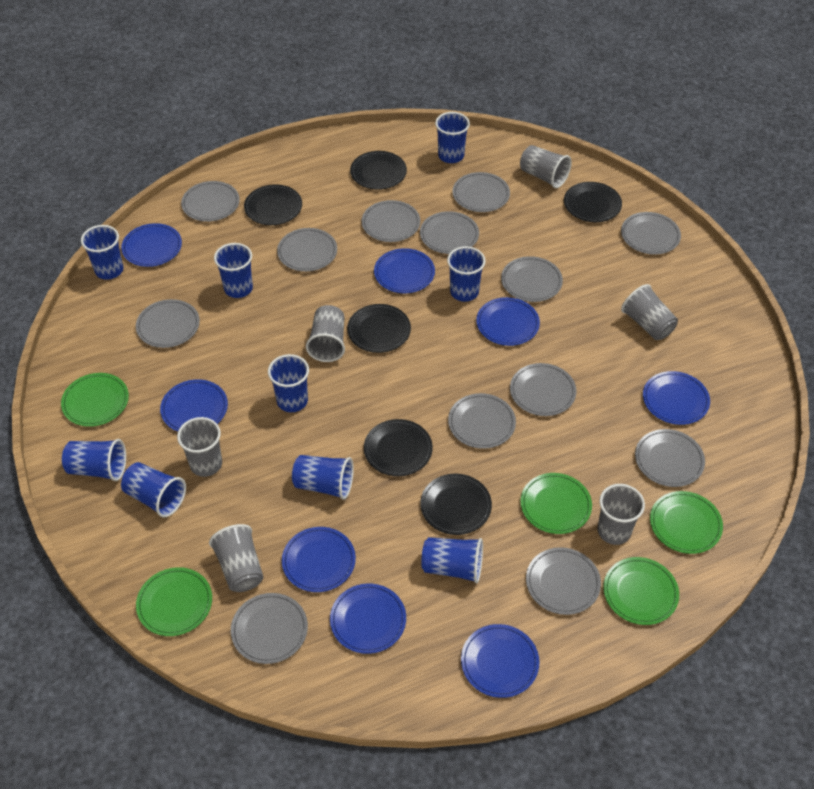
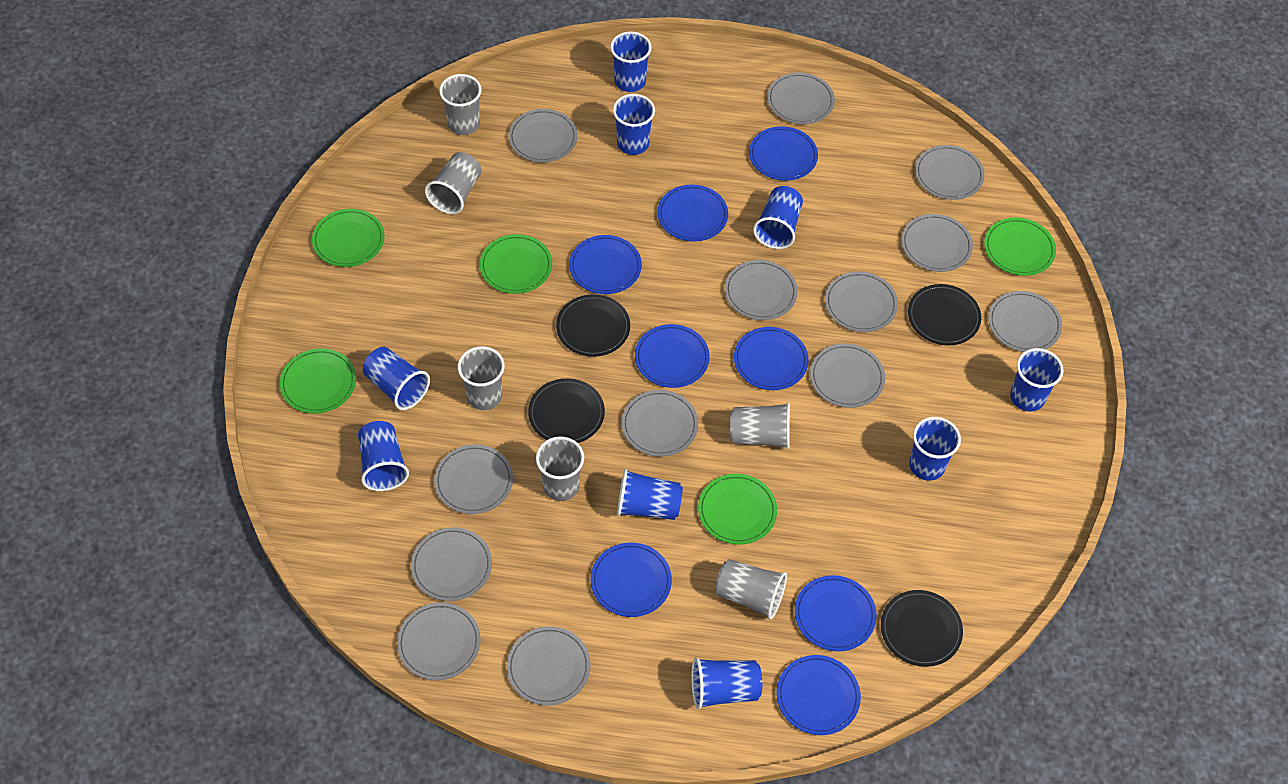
black plate: [244,184,302,225] [347,304,411,353] [350,151,407,190] [364,419,433,476] [420,474,492,535] [564,182,622,222] = 6 -> [528,378,605,443] [556,294,630,357] [881,590,963,667] [908,284,981,345] = 4

